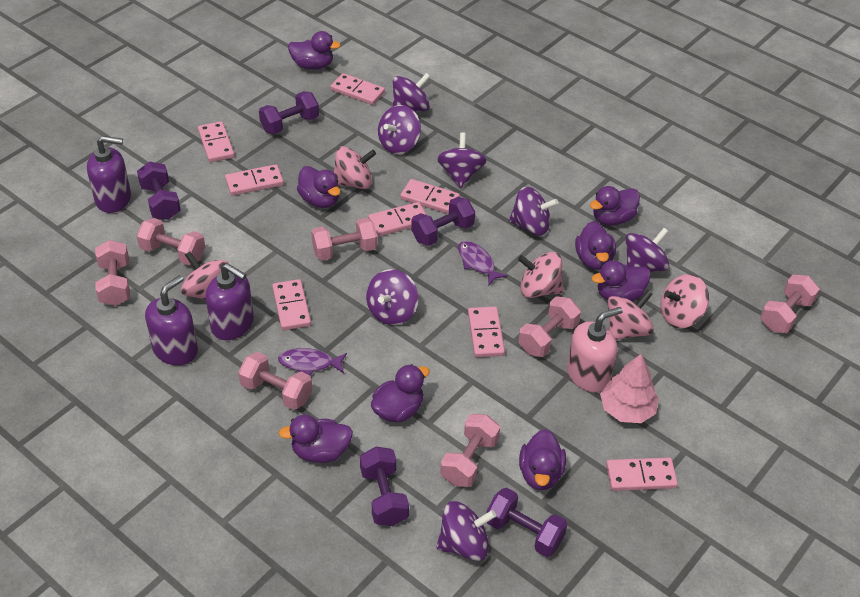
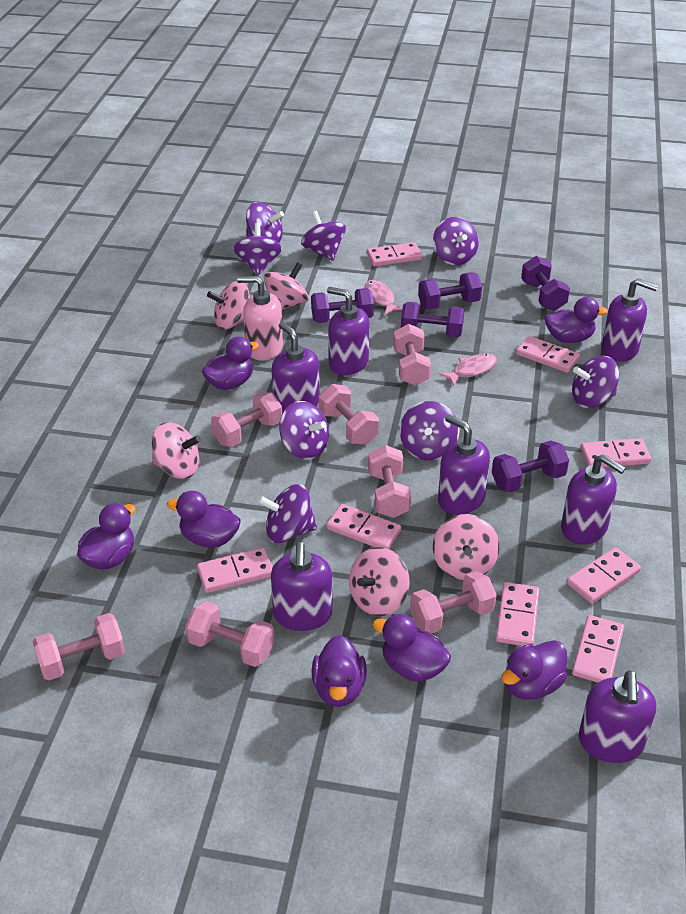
pink fish: none = 0 -> [365,280,403,315] [439,353,497,386] = 2
pink tree: [600,354,659,423] = 1 -> none = 0
purple duck: [279,415,353,463] [288,31,341,70] [297,166,341,208] [371,364,430,422] [519,429,566,490] [575,221,616,270] [590,186,640,226] [592,260,651,301] = 8 -> [77,503,136,570] [167,491,241,548] [202,336,259,390] [312,635,367,707] [373,614,451,682] [501,640,567,700] [545,297,608,343] = 7
purple fish: [278,348,347,375] [458,241,508,285] = 2 -> none = 0
purple soap dispenser: [87,136,131,213] [145,275,198,365] [206,263,254,340] = 3 -> [271,322,320,414] [271,542,333,631] [327,287,369,375] [438,415,490,515] [561,454,626,545] [579,670,656,763] [602,278,658,362] = 7
purple spinning top: [366,269,418,325] [378,105,421,154] [393,73,430,112] [436,501,496,561] [437,132,487,188] [509,187,558,236] [626,228,669,272] = 7 -> [233,223,282,276] [246,202,284,243] [258,484,317,543] [279,401,329,459] [301,211,346,261] [400,401,459,461] [433,217,479,265] [572,356,619,408] = 8

